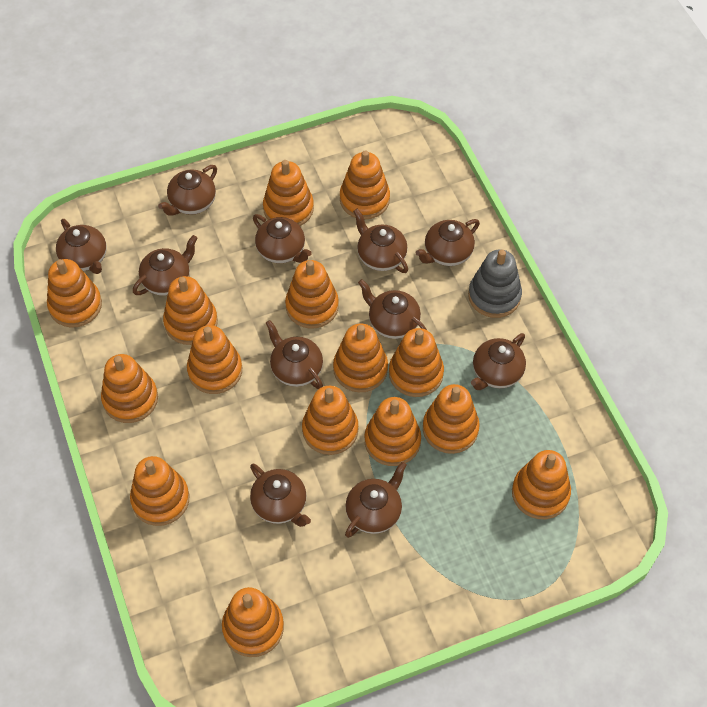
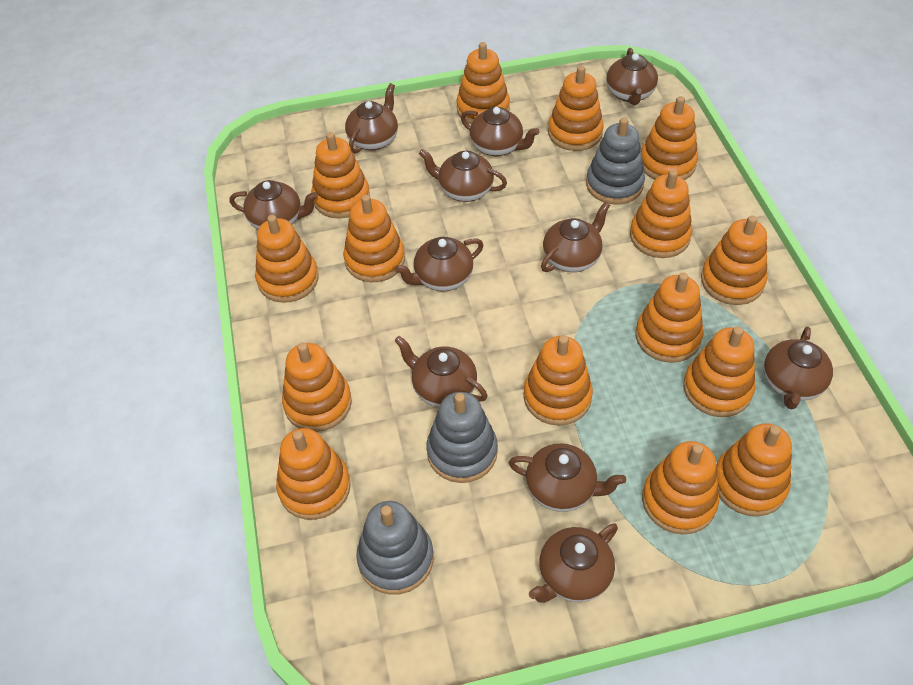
grey stacking toy: [468,249,522,318] = 1 -> [356,501,433,595] [426,392,498,483] [586,117,645,205] = 3

